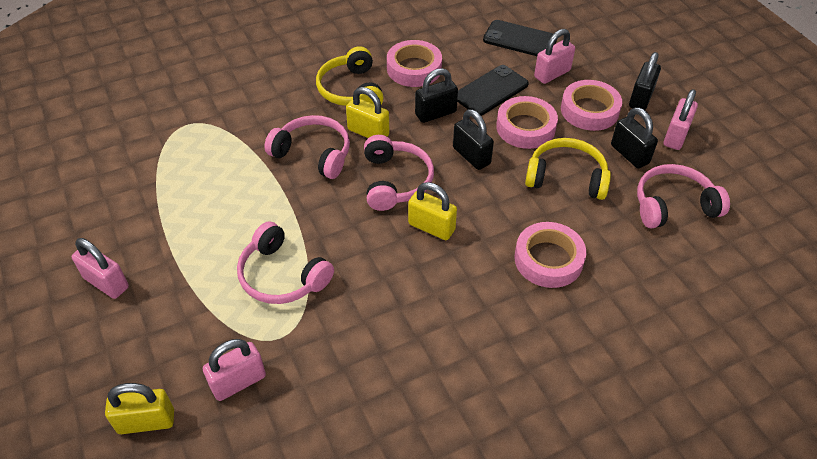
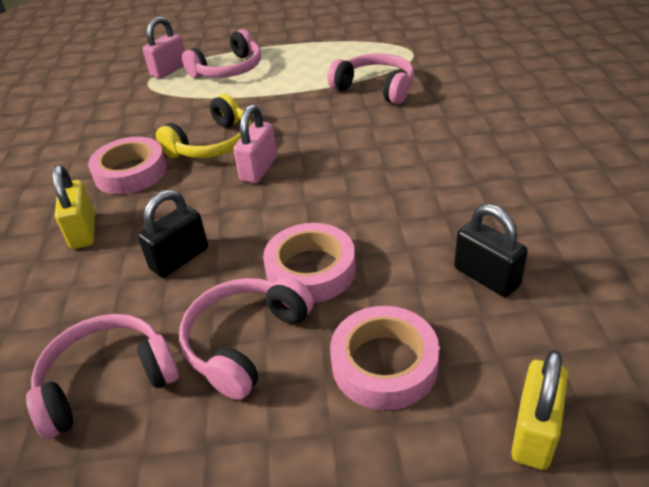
black padlock: [415,68,458,123] [453,109,494,170] [611,107,658,168] [629,52,661,110] = 4 -> [138,190,208,278] [454,204,528,297] = 2
black phone: [457,65,529,116] [483,20,557,56] = 2 -> none = 0
pink padlock: [72,238,129,299] [203,339,266,401] [534,29,575,84] [664,89,698,150] = 4 -> [143,16,185,79] [233,105,277,183] = 2
pink tape: [387,40,442,87] [496,96,558,149] [514,222,586,288] [561,80,622,131] = 4 -> [88,137,167,194] [263,223,356,303] [330,306,440,410] = 3
yellow headphones: [316,46,384,106] [525,138,611,200] = 2 -> [156,94,252,158] = 1
yellow padlock: [105,383,174,434] [346,87,390,138] [408,182,457,240] = 3 -> [52,165,95,249] [511,350,568,470] = 2

